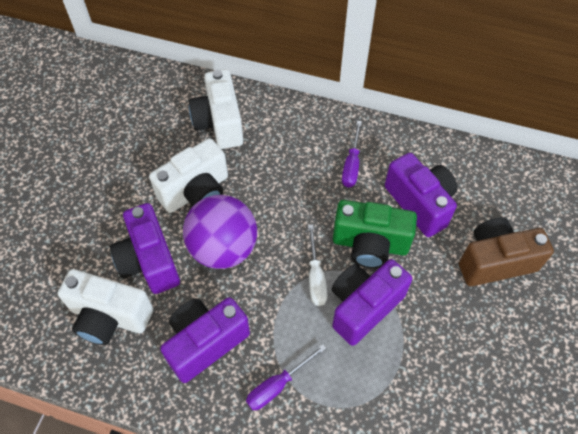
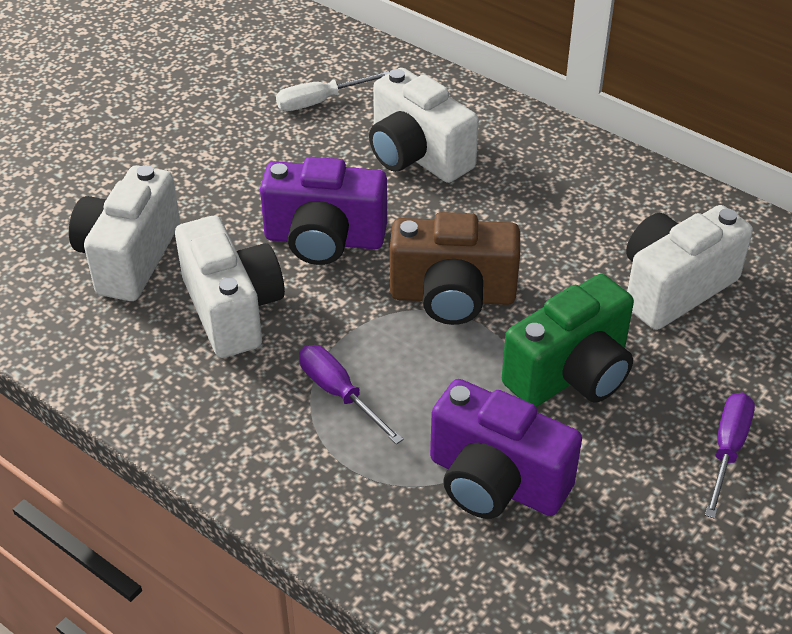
purple ball: [183,195,257,269] = 1 -> none = 0
purple camera: [110,203,180,294] [160,297,250,383] [332,259,412,346] [385,153,458,237] = 4 -> [260,157,387,265] [430,379,582,519] = 2
white camera: [58,269,153,345] [149,138,228,213] [189,69,243,149] = 3 -> [69,165,180,301] [175,216,285,358] [369,68,479,183] [626,205,753,330] = 4

